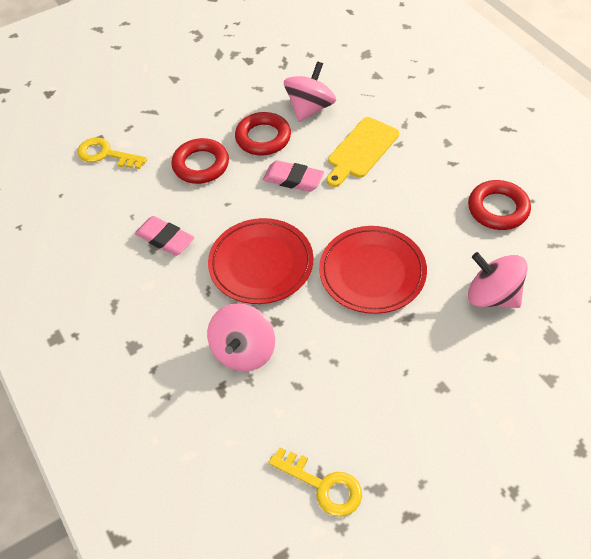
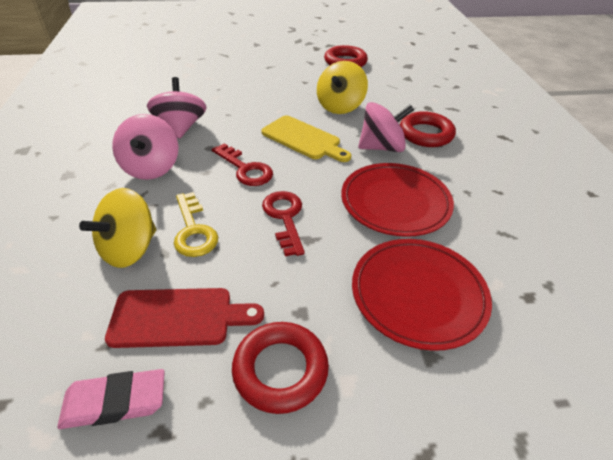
pink eraser: [135,216,195,256] [263,160,324,192] = 2 -> [57,369,165,429] = 1
red cutting board: none = 0 -> [105,288,264,348] = 1
red key: none = 0 -> [212,143,273,186] [262,191,305,256] = 2
yellow key: [77,137,147,169] [268,447,362,517] = 2 -> [174,192,218,257] = 1
yellow spinning top: none = 0 -> [79,188,157,268] [317,61,368,114] = 2

